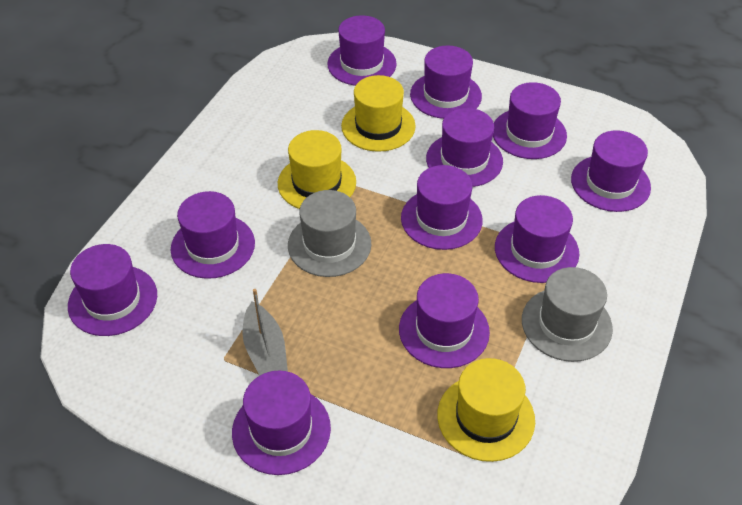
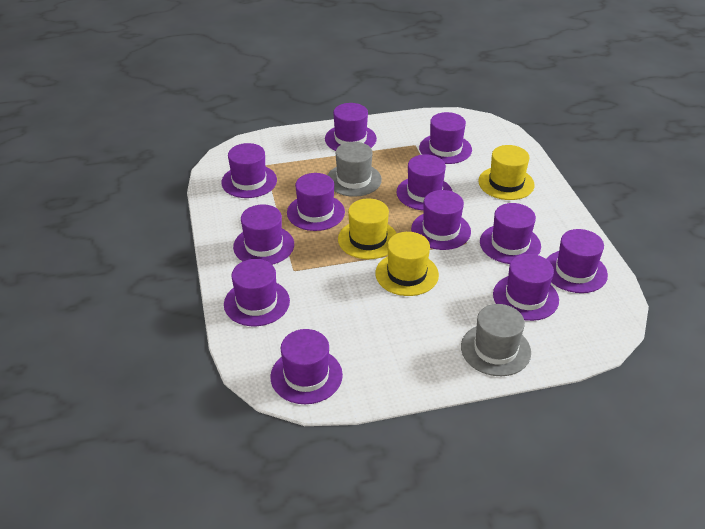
grey boat: [242,289,288,375] = 1 -> none = 0
purple hat: [68,244,157,336] [171,191,255,279] [232,371,331,475] [327,15,397,86] [399,273,490,368] [401,165,483,250] [410,45,482,119] [426,108,503,187] [493,82,567,159] [495,195,579,283] [571,130,651,212] = 11 -> [221,143,277,198] [224,259,290,326] [233,204,294,265] [270,329,343,404] [287,173,345,231] [325,103,377,151] [396,154,453,211] [411,190,471,250] [419,112,472,164] [480,203,541,264] [493,254,559,321] [547,229,608,293] = 12

